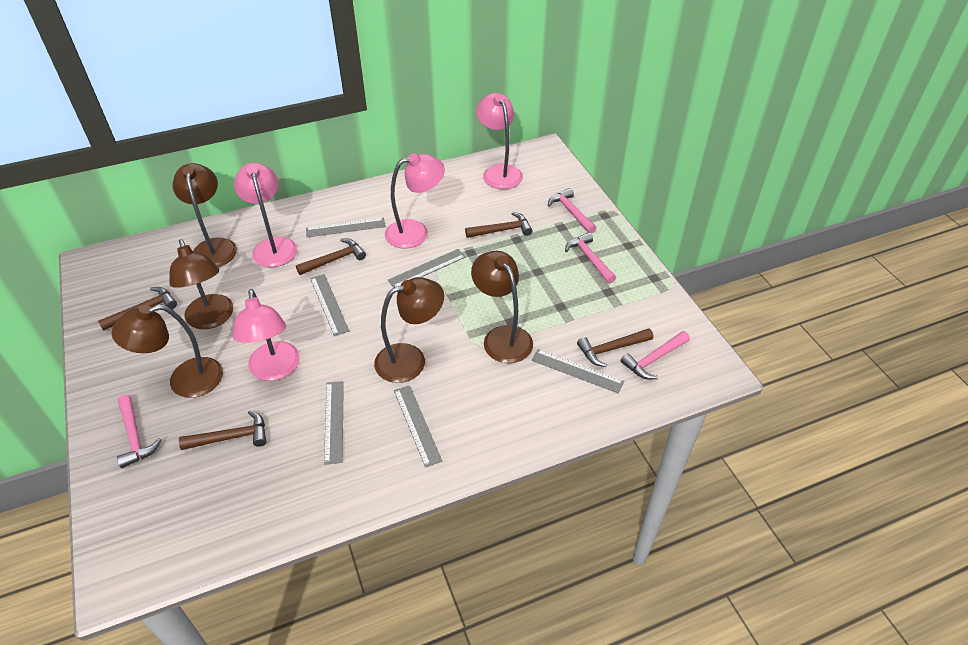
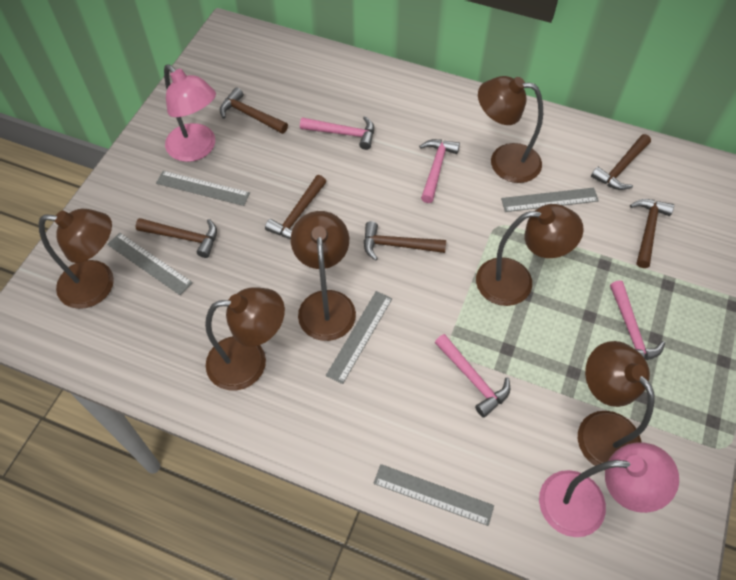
brown hammer: [98,287,177,331] [179,410,266,450] [296,239,366,275] [465,212,532,238] [577,328,653,367] = 5 -> [136,218,217,258] [220,87,288,134] [265,175,327,239] [364,221,446,261] [591,134,651,190] [630,199,674,268] = 6
brown lamp: [112,304,223,398] [169,239,234,329] [173,163,237,267] [374,277,444,383] [471,251,533,363] = 5 -> [39,209,114,309] [205,287,285,390] [291,211,356,341] [476,204,584,306] [478,76,543,183] [578,341,654,471] = 6
grey ruler: [306,218,385,237] [310,274,349,336] [324,381,344,465] [388,249,466,288] [394,385,442,468] [531,349,624,393] = 6 -> [107,233,193,295] [156,171,250,206] [326,291,392,384] [373,464,494,526] [501,188,599,212] = 5
pink lamp: [233,289,300,381] [234,163,297,267] [385,153,445,248] [476,93,523,189] = 4 -> [164,64,216,162] [539,442,679,537] = 2

